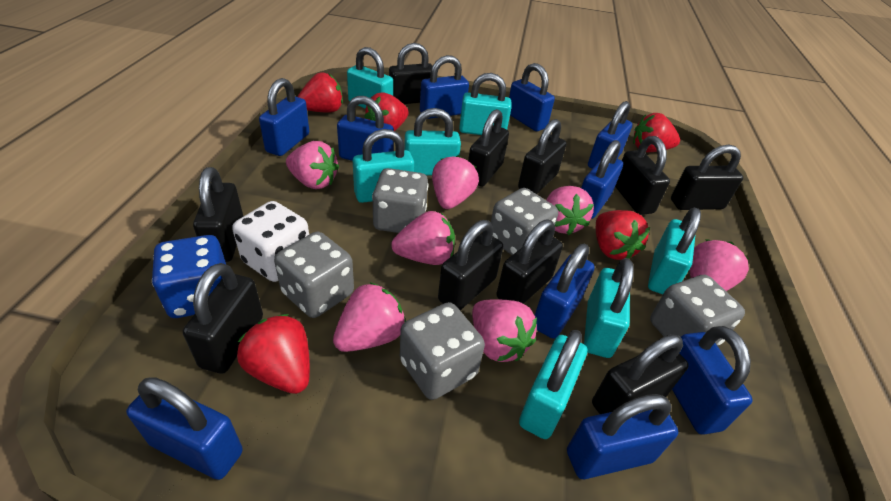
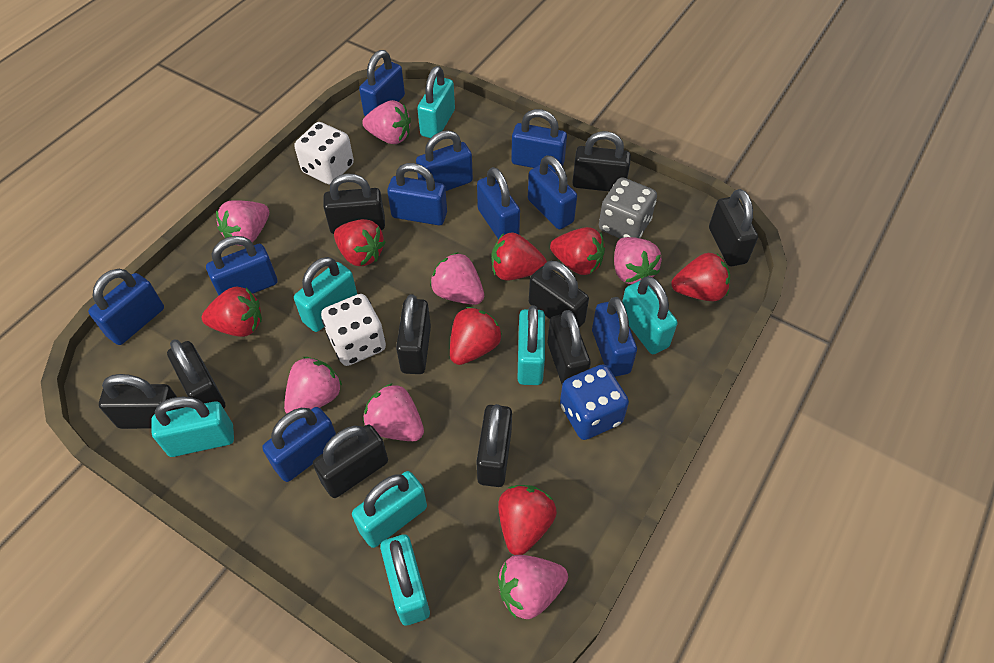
grey dice: [274,231,354,318] [372,168,429,233] [400,302,485,400] [491,188,558,255] [650,275,745,346] = 5 -> [599,177,657,239] = 1
red strawberry: [237,314,310,394] [298,72,343,112] [364,92,409,131] [596,210,650,260] [633,113,680,152] = 5 -> [202,286,262,337] [334,219,385,266] [450,307,502,365] [491,232,547,280] [498,485,557,555] [550,227,605,275] [671,253,730,301] = 7
white dice: [232,201,309,282] = 1 -> [294,122,354,185] [321,294,386,366] = 2

